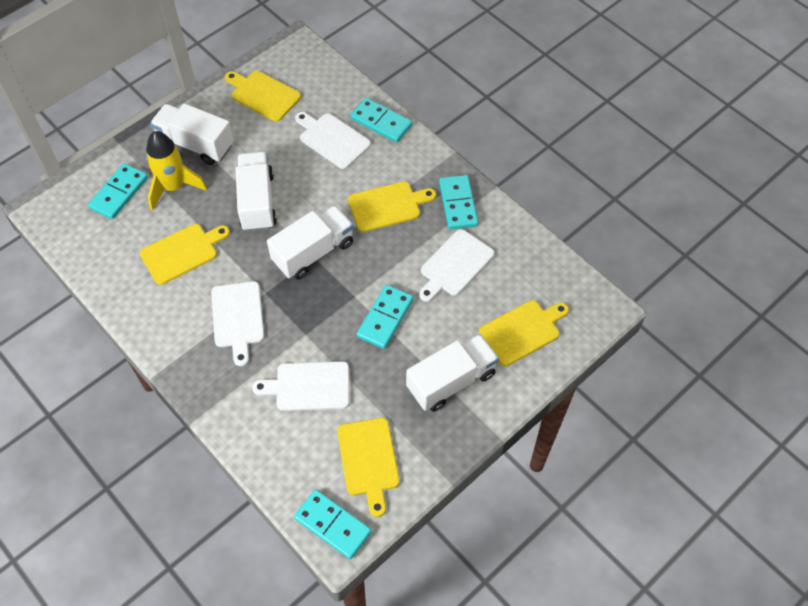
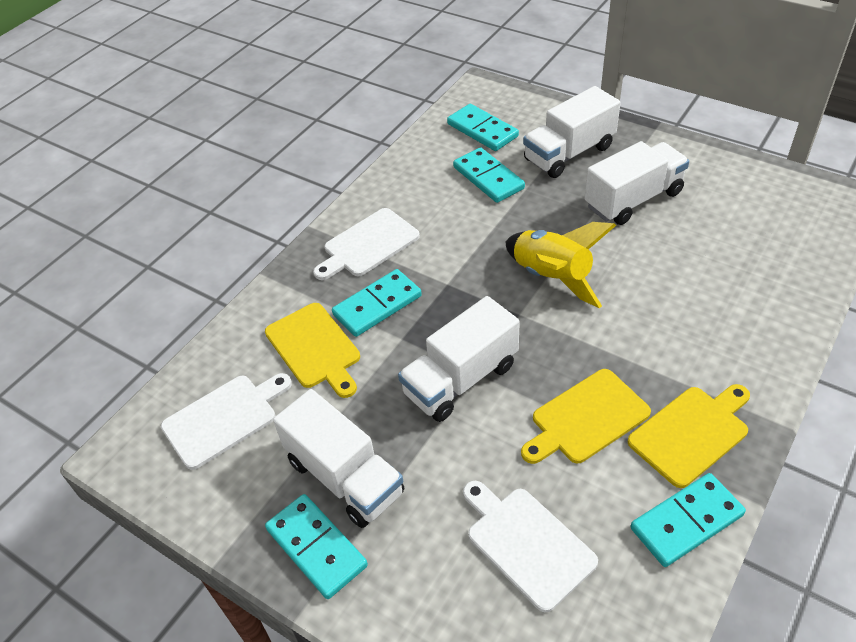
white cutting board: [211,281,264,366] [252,361,349,411] [295,112,371,169] [419,229,494,302] = 4 -> [161,373,292,470] [313,208,420,280] [463,481,598,612] = 3
yellow cutting board: [140,224,230,285] [225,71,301,122] [337,418,400,517] [348,181,436,232] [479,300,569,366] = 5 -> [265,303,360,398] [521,369,651,464] [628,384,750,488] = 3

